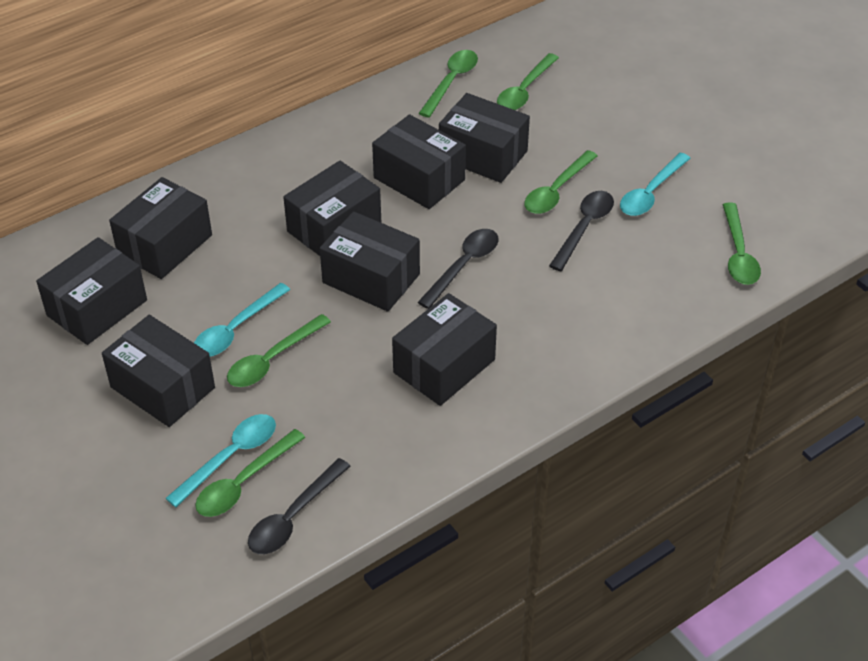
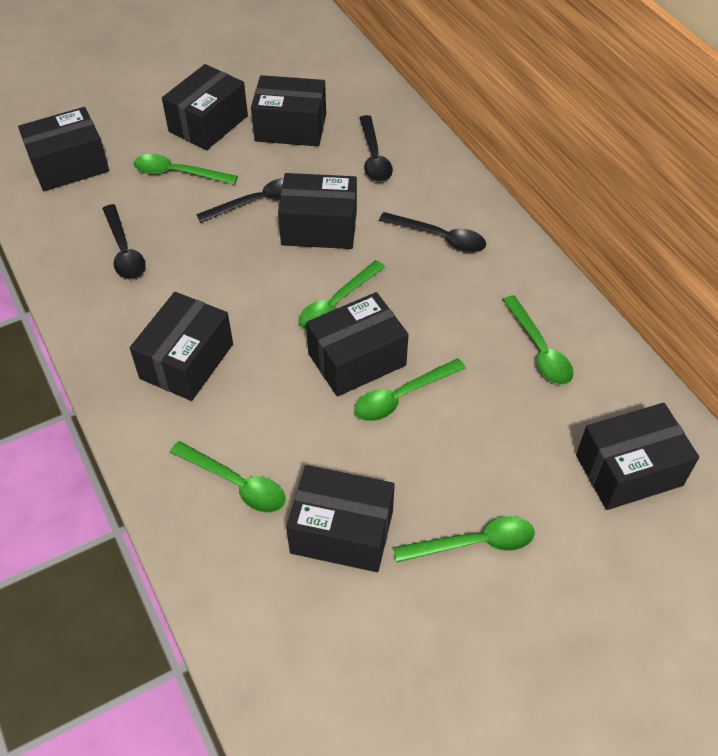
black spoon: [248,458,351,554] [418,229,499,309] [549,191,614,271] = 3 -> [102,204,146,279] [196,178,284,223] [360,115,393,182] [379,212,486,253] = 4
turquoise spoon: [165,414,276,507] [194,283,290,357] [620,153,691,216] = 3 -> none = 0

